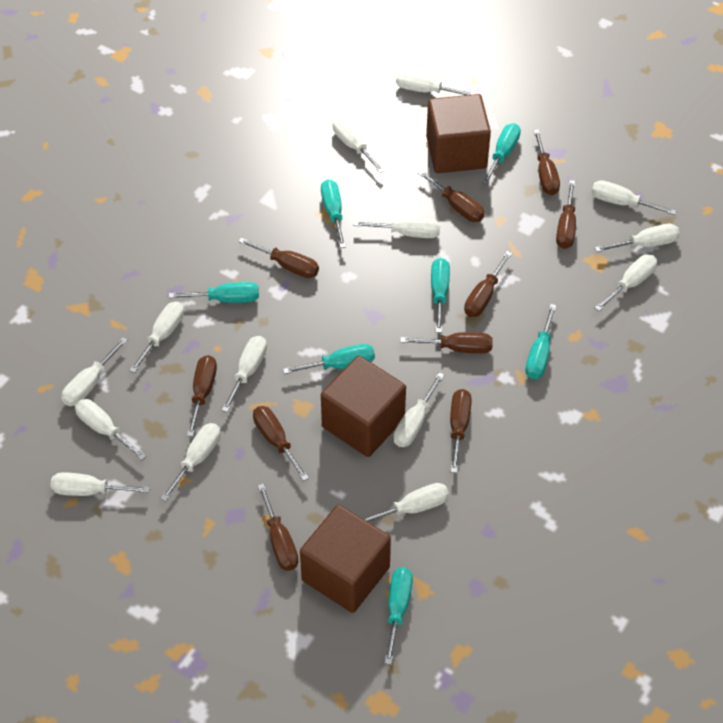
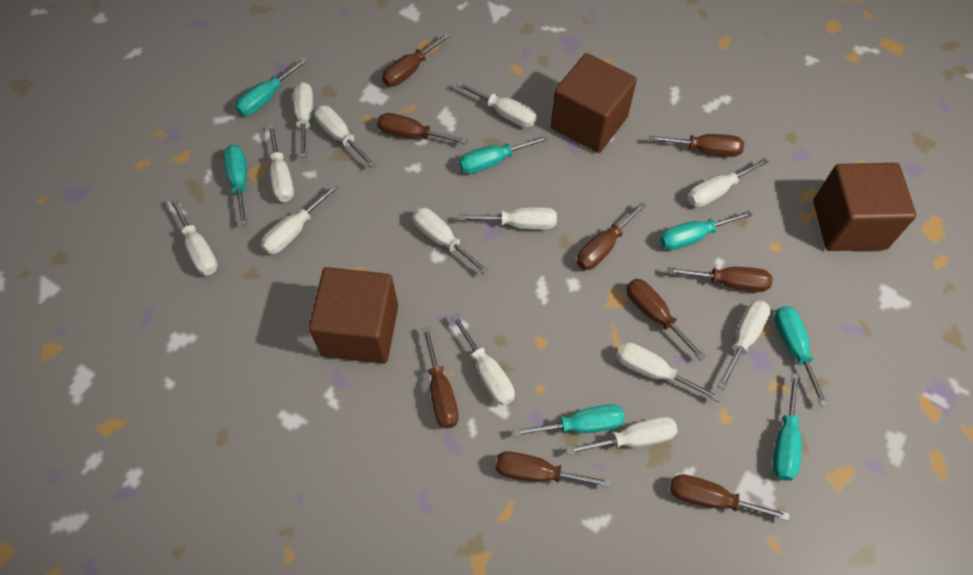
brown screwdriver: [187,355,217,437] [238,238,319,278] [253,406,309,481] [257,484,298,571] [400,332,493,354] [417,170,485,222] [450,389,472,473] [464,251,512,317] [533,130,560,195] [556,180,576,249] = 10 -> [377,113,468,144] [382,33,450,86] [422,326,459,429] [496,451,611,488] [577,202,647,270] [626,279,706,361] [649,134,744,157] [668,267,773,292] [670,474,790,521] = 9
white screwdriver: [50,472,150,496] [61,337,128,406] [75,399,147,460] [129,302,184,373] [160,423,221,501] [221,336,267,412] [332,117,385,173] [353,218,440,238] [364,483,449,522] [394,372,444,447] [396,71,475,95] [591,180,676,215] [595,224,680,252] [595,255,657,311] = 14 -> [169,198,218,275] [261,184,338,254] [268,124,294,202] [293,82,313,158] [314,105,376,168] [413,207,489,275] [451,314,515,406] [456,81,537,127] [458,207,557,230] [566,417,678,455] [616,342,721,402] [688,158,769,207] [717,300,771,390] = 13

